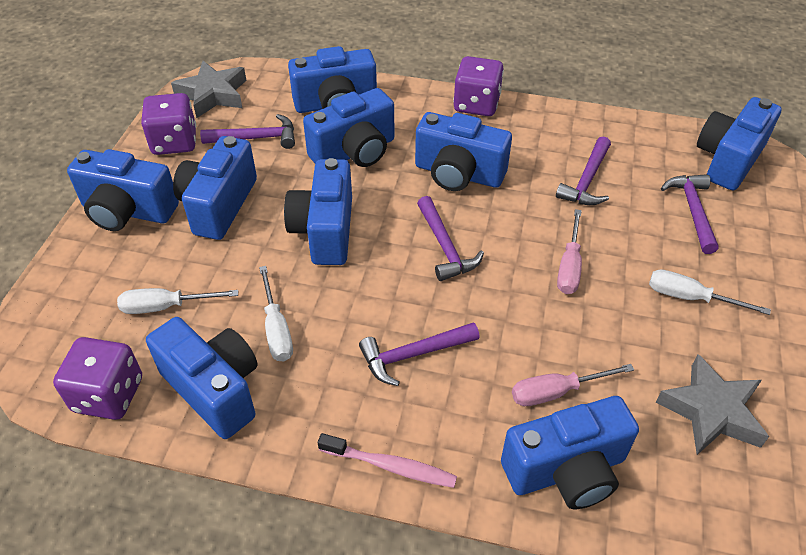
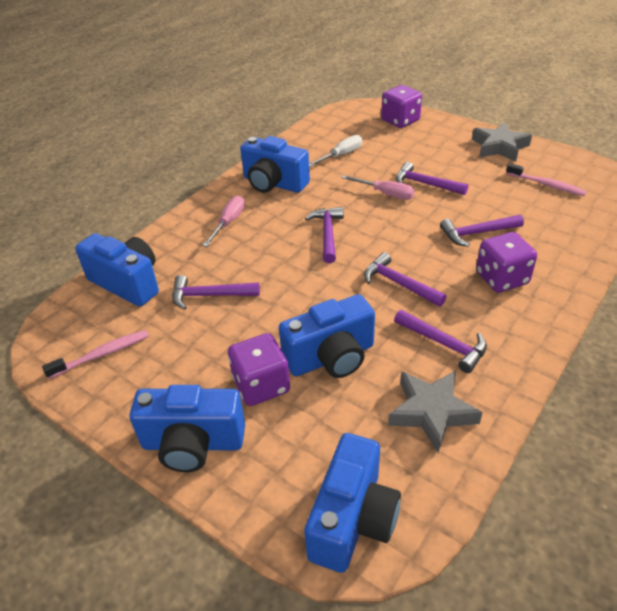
blue camera: [67,149,179,231] [146,317,258,439] [173,136,257,240] [284,158,352,265] [288,46,377,113] [303,88,394,167] [415,112,512,191] [501,396,639,509] [697,97,782,190] = 9 -> [75,233,159,306] [130,385,245,472] [240,136,310,193] [279,294,375,378] [304,433,401,573] = 5
pink toothbrush: [318,433,457,488] = 1 -> [42,330,149,379] [506,163,587,196] = 2
purple hammer: [200,114,295,149] [359,322,480,386] [417,196,484,281] [556,137,611,205] [661,174,719,254] = 5 -> [172,275,260,310] [305,207,344,263] [364,252,447,307] [394,310,487,373] [396,162,468,195] [440,215,524,247] = 6
white screwdriver: [117,288,238,314] [259,266,293,361] [649,269,771,315] = 3 -> [309,135,362,167] = 1

